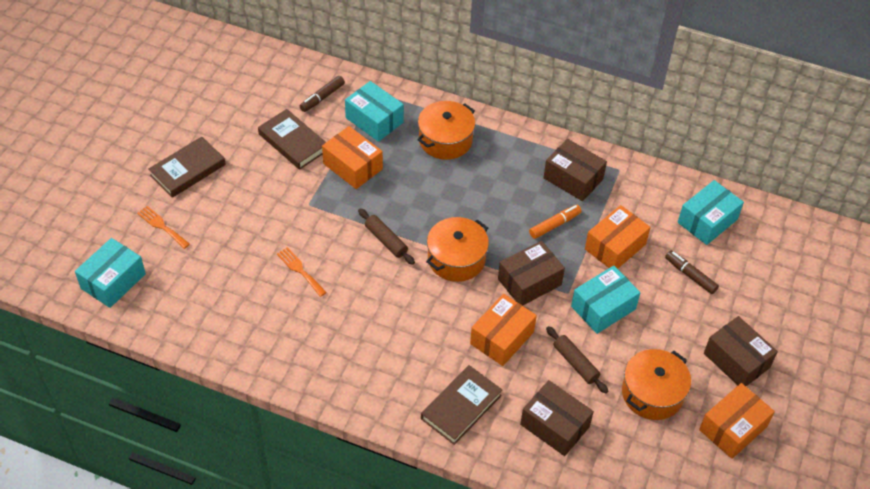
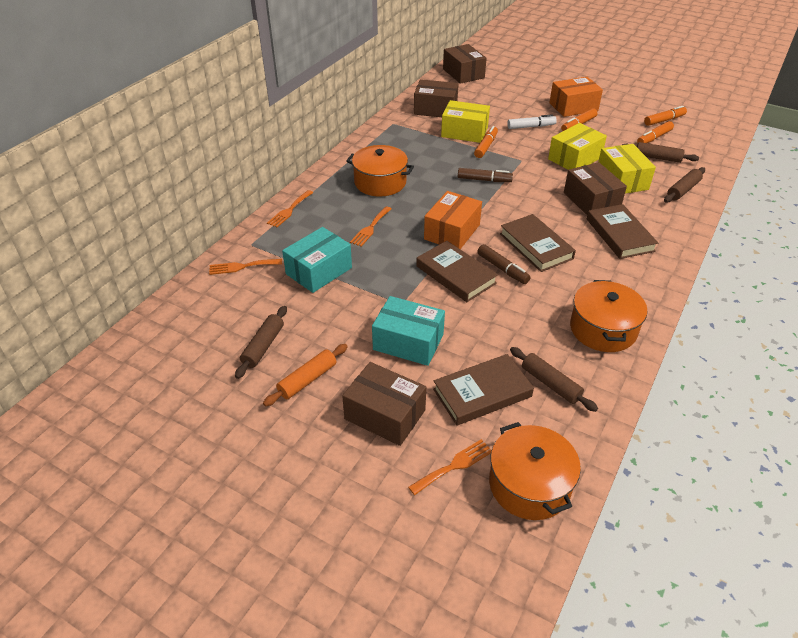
brown book: [149,137,226,198] [258,109,326,170] [421,365,502,445] = 3 -> [416,241,498,302] [433,354,534,425] [500,214,576,272] [587,204,658,259] = 4
brown rolling pin: [358,209,415,265] [546,326,608,394] = 2 -> [235,306,287,379] [510,347,598,412] [622,142,699,163] [664,167,705,203] = 4
orange box: [322,126,383,189] [470,294,537,366] [585,205,651,269] [699,383,775,459] = 4 -> [424,191,482,249] [549,77,603,117] = 2
orange fork: [137,206,190,249] [277,247,327,297] = 2 -> [209,259,282,275] [267,190,313,227] [350,206,391,247] [408,439,492,495] = 4
orange marker: [529,205,582,239] = 1 -> [474,126,498,158] [561,108,597,131] [637,121,674,143] [644,106,687,126] = 4
orange rolling pin: none = 0 -> [263,344,348,406] = 1
turquoise box: [75,238,146,308] [345,81,404,142] [571,266,641,334] [678,180,744,245] = 4 -> [282,227,352,293] [372,296,445,366] = 2
white marker: none = 0 -> [507,114,557,129] = 1
yellow box: none = 0 -> [441,100,490,143] [548,123,607,170] [598,144,656,194] = 3

